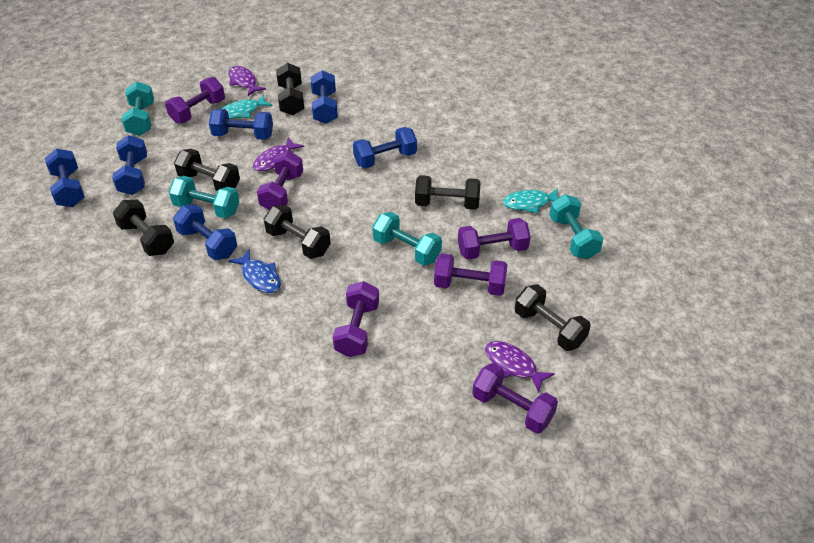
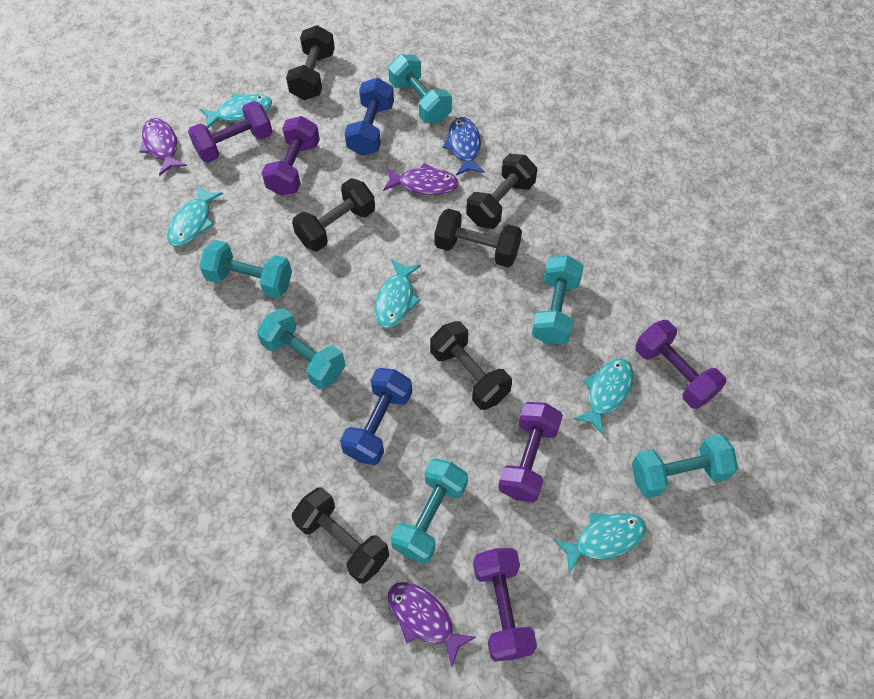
blue dumbbell: [45,149,85,207] [112,135,147,195] [173,204,237,260] [209,109,273,140] [311,70,338,124] [353,127,417,169] = 6 -> [340,368,412,465] [345,78,394,156] = 2
purple dumbbell: [165,77,225,124] [257,151,303,210] [333,281,379,357] [434,253,508,296] [458,218,531,260] [472,363,558,434] = 6 -> [188,101,273,163] [262,116,320,196] [473,548,537,662] [498,402,563,502] [635,320,726,409] = 5
turquoise dumbbell: [121,82,154,136] [169,176,239,218] [372,212,442,266] [549,194,604,259] = 4 -> [199,240,292,299] [257,308,346,389] [388,54,452,123] [391,458,468,564] [532,255,584,345] [632,434,738,498] = 6
turquoise fish: [222,94,273,119] [503,188,559,213] = 2 -> [167,185,223,247] [200,94,272,128] [375,259,421,328] [554,513,646,573] [573,359,634,435] = 5

